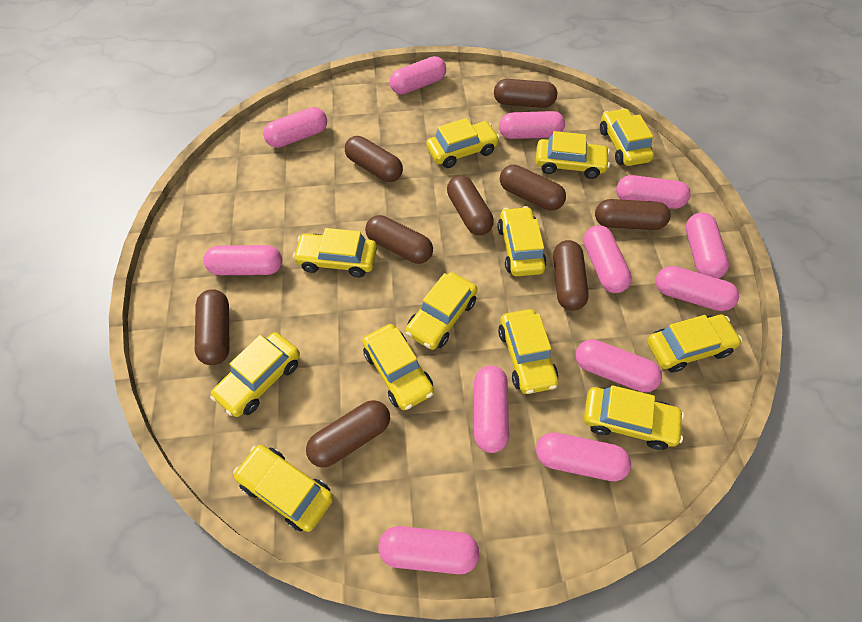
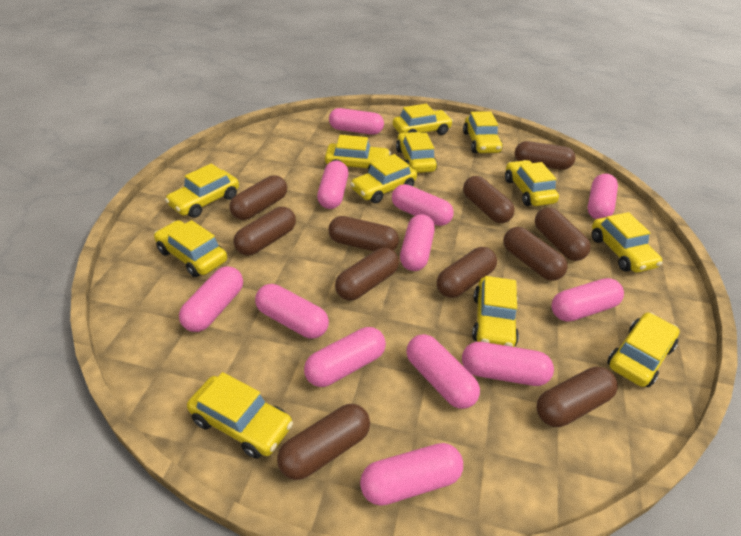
brown capsule: [195,289,230,365] [306,400,390,468] [345,136,403,182] [365,215,433,264] [447,175,494,235] [494,79,557,108] [500,165,566,211] [553,240,589,311] [595,199,671,230] = 9 -> [229,175,287,220] [234,207,296,256] [277,404,370,480] [328,216,399,251] [335,248,399,301] [437,247,497,298] [463,176,515,223] [504,227,568,281] [515,141,576,170] [535,207,591,261] [537,367,618,427] = 11

